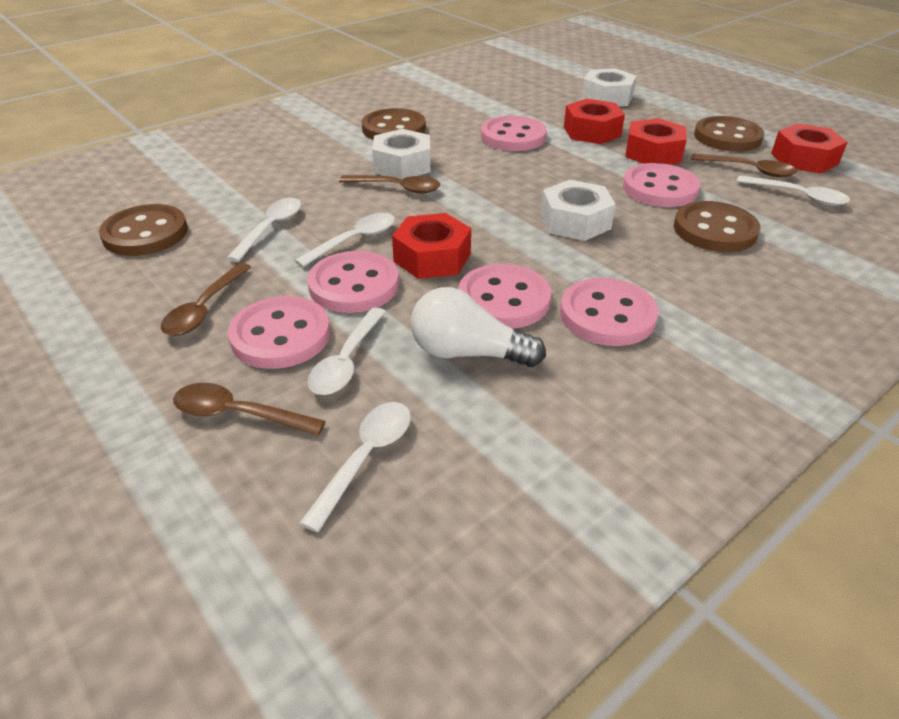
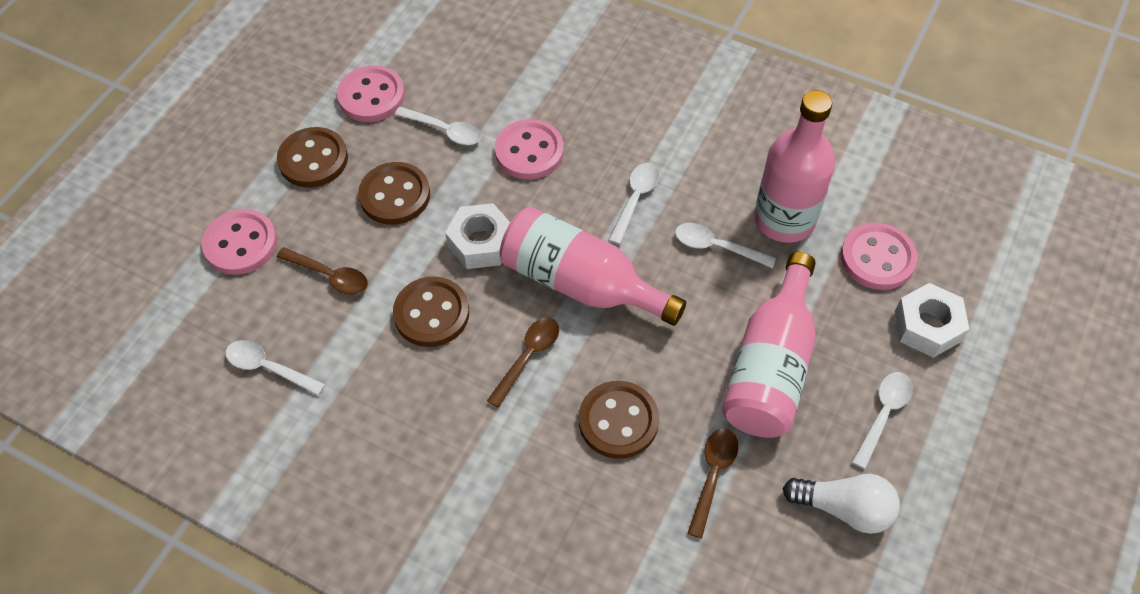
brown spoon: [161,263,251,336] [173,383,326,436] [339,175,440,194] [691,153,797,177] = 4 -> [277,247,368,295] [487,318,559,408] [687,429,738,539] = 3
pink bottle: none = 0 -> [500,207,686,326] [722,252,816,438] [754,90,835,243] = 3
pink button: [228,296,330,369] [307,251,399,313] [458,264,551,329] [481,116,547,151] [560,278,659,346] [623,163,700,207] = 6 -> [202,209,277,275] [337,65,405,122] [495,119,564,179] [841,223,918,290] = 4
red nut: [392,213,471,279] [564,99,625,144] [625,118,687,164] [771,123,847,174] = 4 -> none = 0
white nut: [372,129,430,179] [541,180,616,241] [581,68,637,106] = 3 -> [445,203,510,269] [895,283,969,358] = 2

